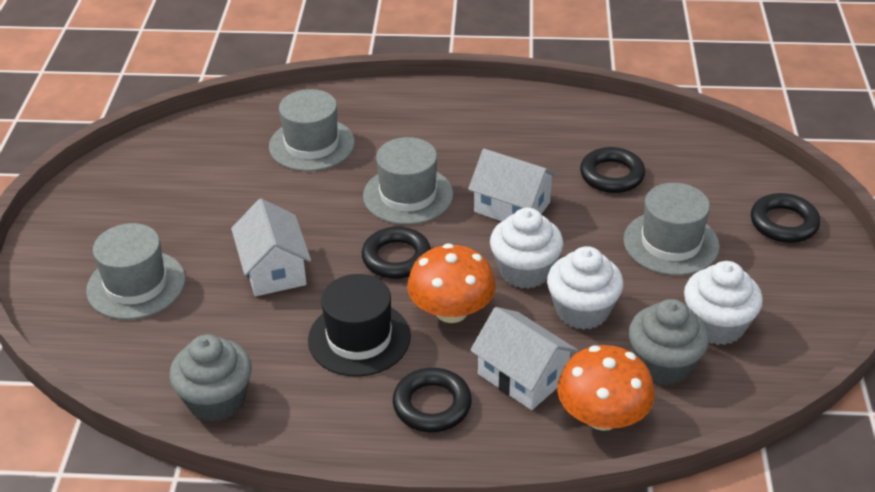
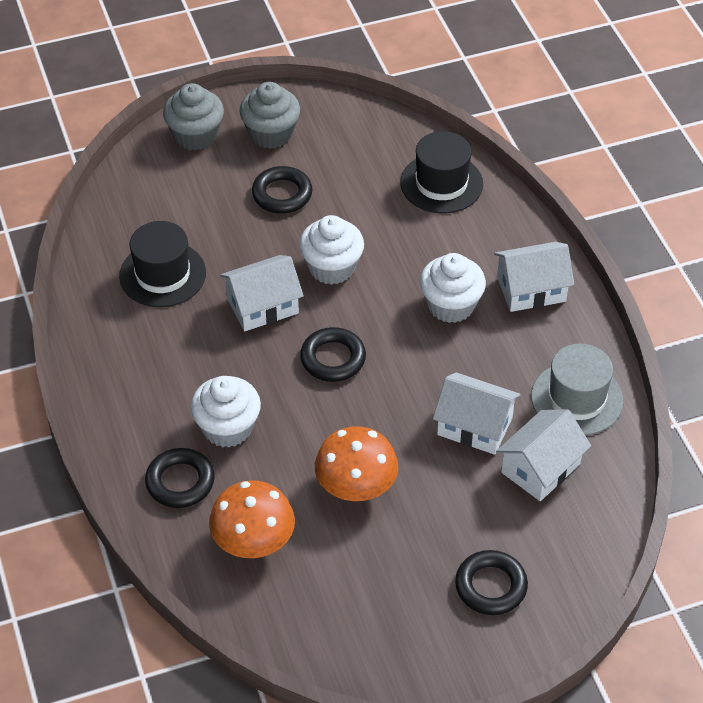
black hat: [308,274,411,377] = 1 -> [119,221,206,307] [400,131,483,213] = 2
grey hat: [86,223,185,320] [269,89,355,171] [363,137,453,225] [623,183,720,276] = 4 -> [531,344,623,436] = 1
white house: [231,199,311,296] [468,149,558,221] [470,307,578,410] = 3 -> [220,255,304,331] [433,372,520,455] [494,242,574,312] [496,410,591,501] = 4

